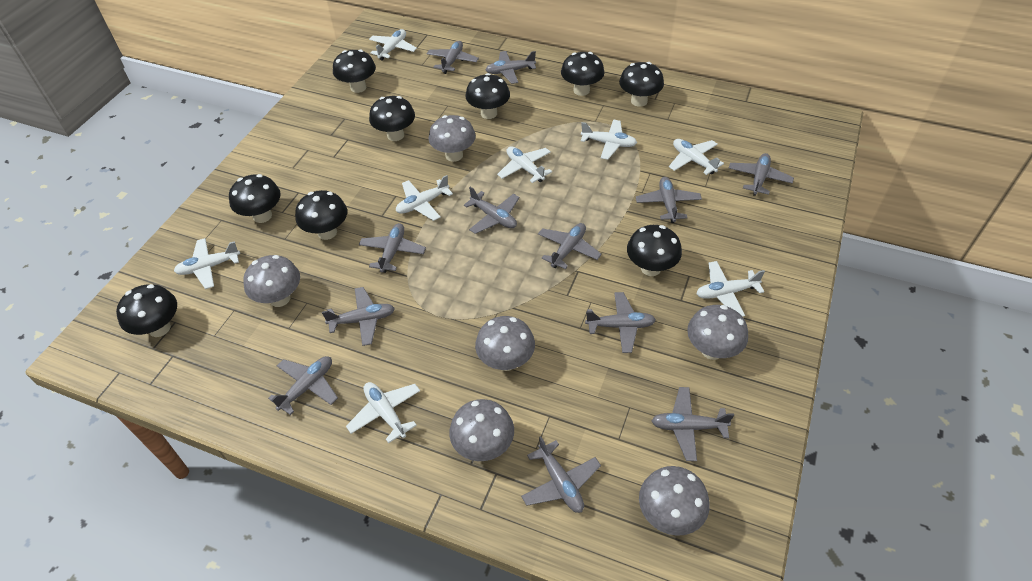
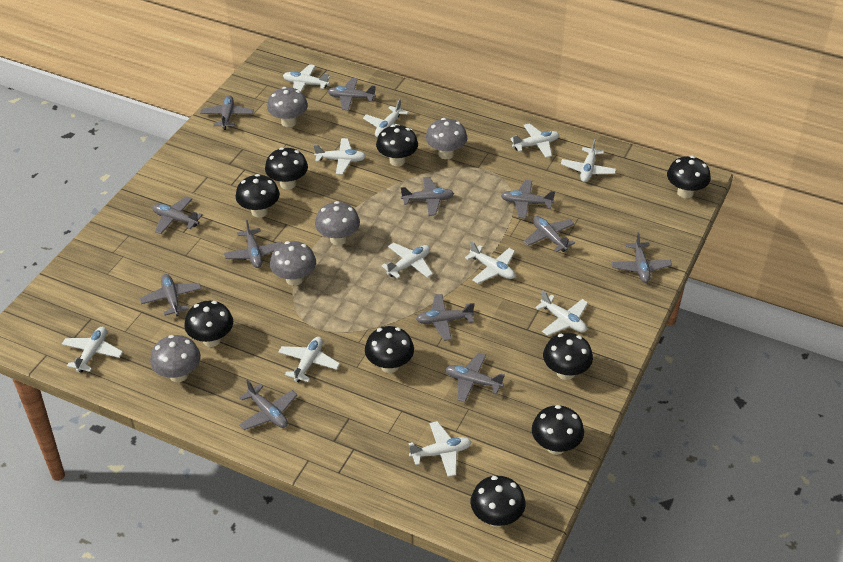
grey mushroom: [243,255,300,307] [428,115,476,162] [449,399,514,461] [475,316,535,371] [639,466,710,536] [687,305,748,360] = 6 -> [150,335,201,382] [267,87,308,127] [270,241,316,286] [315,201,360,245] [426,118,467,159] = 5
white plane: [174,238,240,289] [346,382,420,443] [369,29,417,61] [396,175,453,221] [497,146,552,183] [581,120,637,160] [669,139,724,175] [696,261,765,317] = 8 -> [62,327,123,373] [278,337,340,382] [283,64,330,92] [314,138,366,175] [363,99,413,138] [381,243,433,279] [408,421,472,477] [465,241,515,283] [510,123,559,158] [535,291,588,336] [561,139,616,182] = 11

